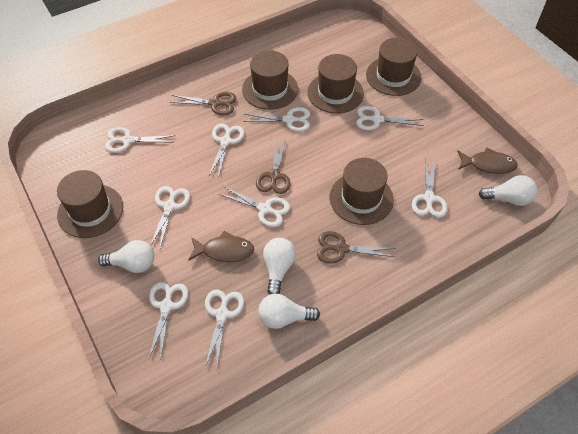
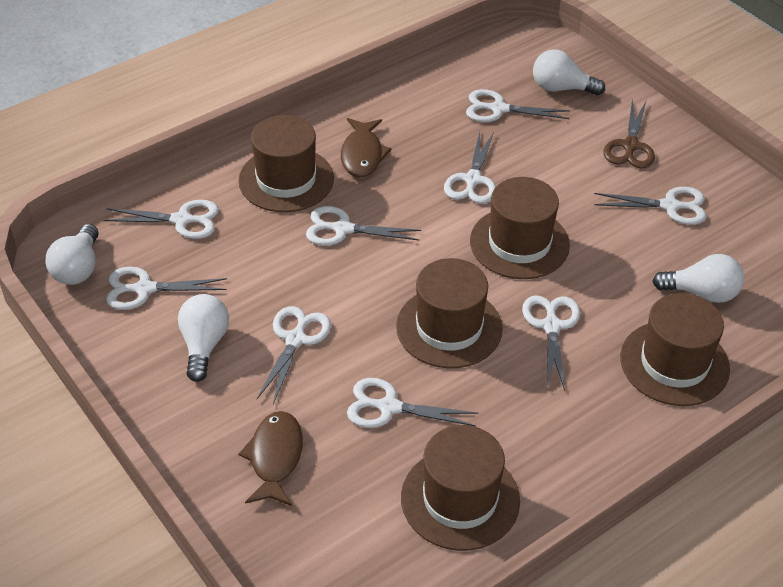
brown scissors: [170,92,236,115] [256,139,290,194] [317,231,395,264] = 3 -> [603,100,655,168] = 1

